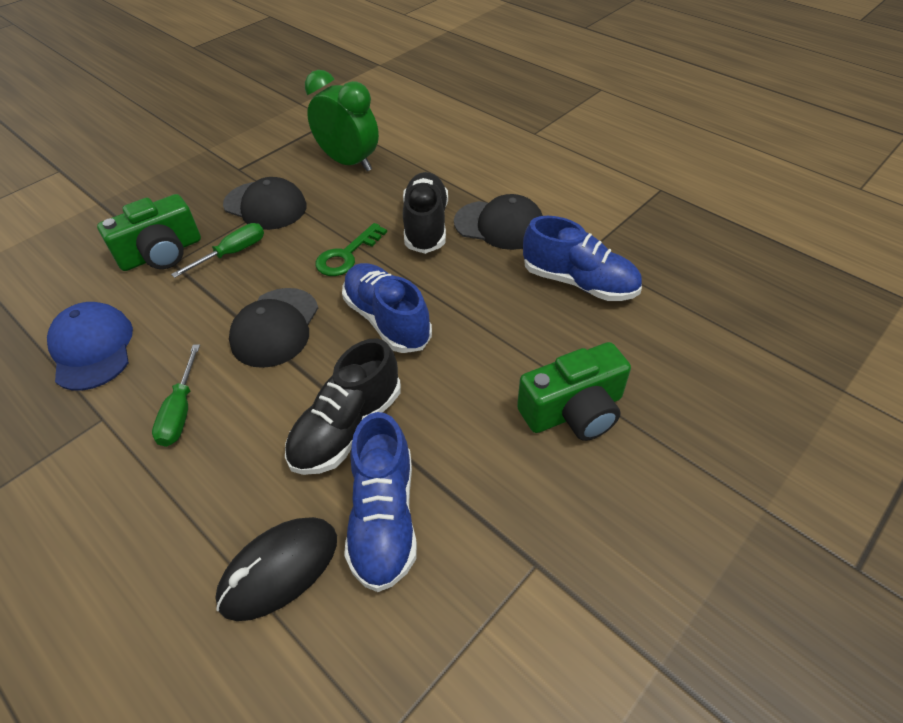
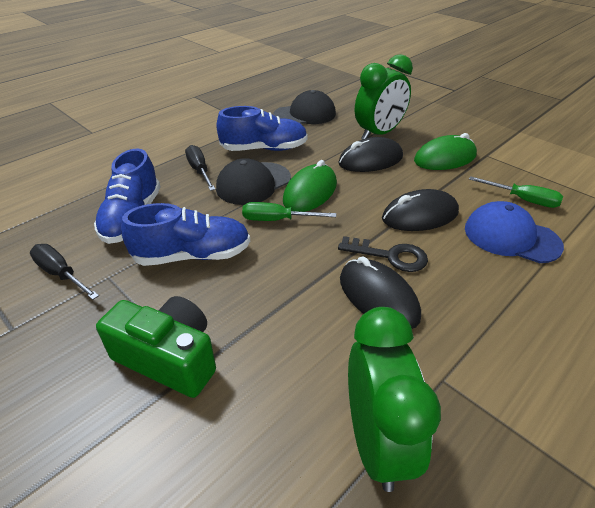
black cap: [223,177,307,230] [229,288,318,368] [454,194,543,250] = 3 -> [216,158,291,205] [273,90,336,124] = 2
black key: none = 0 -> [338,236,428,272] = 1
black mouse: [215,517,337,621] = 1 -> [338,137,403,172] [340,256,421,329] [382,189,459,231] = 3
black screwdriver: none = 0 -> [30,244,99,300] [185,145,215,191] = 2
black shoe: [285,338,401,475] [403,172,448,254] = 2 -> none = 0
green camera: [97,194,201,271] [517,342,631,441] = 2 -> [96,296,216,398] = 1
green clock: [305,70,379,172] = 1 -> [348,307,441,492] [355,54,413,139] = 2
green key: [316,223,387,276] = 1 -> none = 0
green mouse: none = 0 -> [283,160,337,212] [414,133,477,170] = 2

